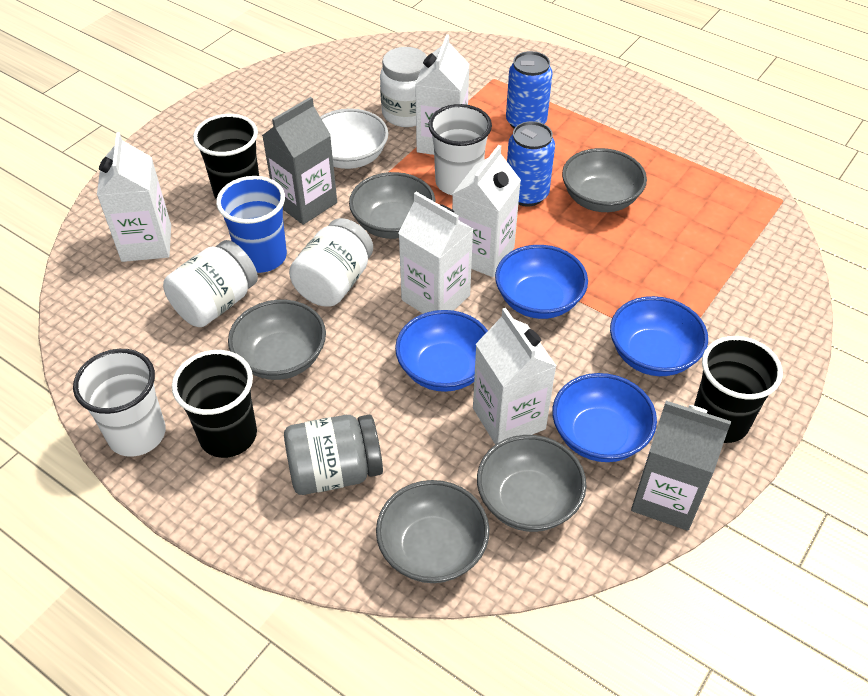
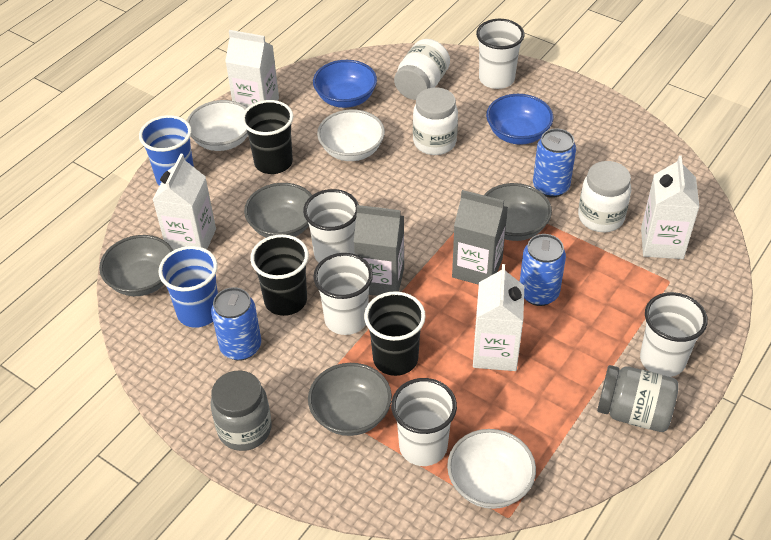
blue bowl: [395,310,488,392] [495,245,588,319] [552,373,657,462] [610,296,708,376] = 4 -> [313,60,377,108] [486,94,553,145] = 2
blue can: [506,51,553,129] [507,121,555,207] = 2 -> [211,287,261,361] [520,234,566,306] [533,129,576,198] = 3
blue cup: [216,176,287,273] = 1 -> [139,115,194,186] [158,246,218,328] = 2
grey bowl: [228,300,326,380] [349,172,435,239] [376,480,489,583] [477,435,587,532] [562,148,647,212] = 5 -> [99,235,173,296] [244,183,312,238] [308,363,392,436] [484,183,552,241] = 4
grey jar: [284,414,383,495] = 1 -> [210,370,272,451] [597,365,679,432] = 2
white bowl: [320,108,389,169] = 1 -> [187,100,248,151] [317,109,385,161] [447,429,536,509] = 3
white carton: [97,132,171,262] [398,192,473,314] [415,34,470,155] [452,145,521,277] [473,308,556,445] = 5 -> [153,154,216,250] [225,30,279,108] [473,264,524,371] [641,156,700,259] = 4
white cup: [73,349,166,457] [428,104,492,195] = 2 -> [303,189,359,263] [313,253,373,335] [391,378,457,466] [476,19,524,89] [640,292,708,377] = 5

